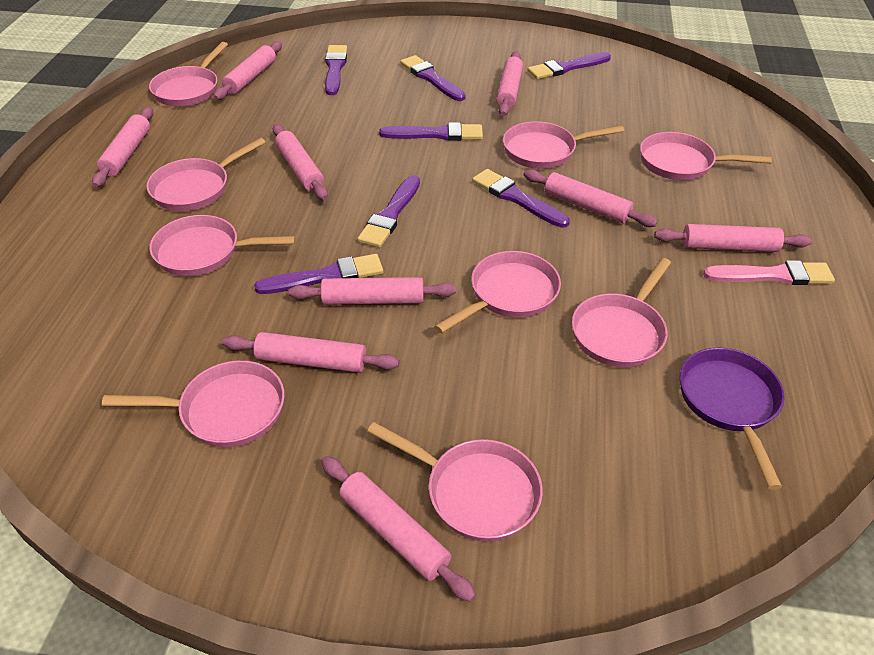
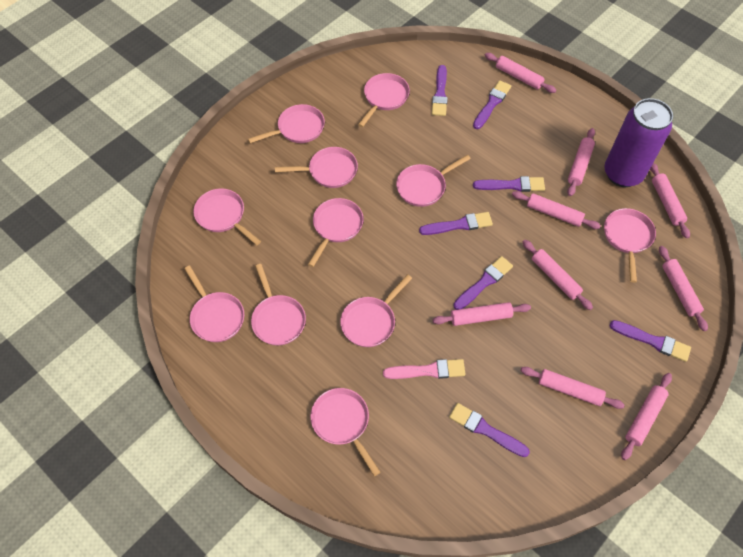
pink pan: [102,360,285,447] [146,138,266,211] [149,42,228,107] [149,215,296,276] [367,422,543,542] [434,251,561,334] [503,121,624,169] [572,258,671,368] [640,132,772,180] = 9 -> [184,265,244,342] [193,189,261,245] [248,104,325,143] [251,264,306,346] [275,147,358,188] [308,198,364,267] [310,388,380,476] [340,274,412,347] [358,73,410,127] [396,154,471,207] [604,208,656,283] = 11
purple can: none = 0 -> [604,98,673,187] = 1
purple pan: [680,348,785,490] = 1 -> none = 0

